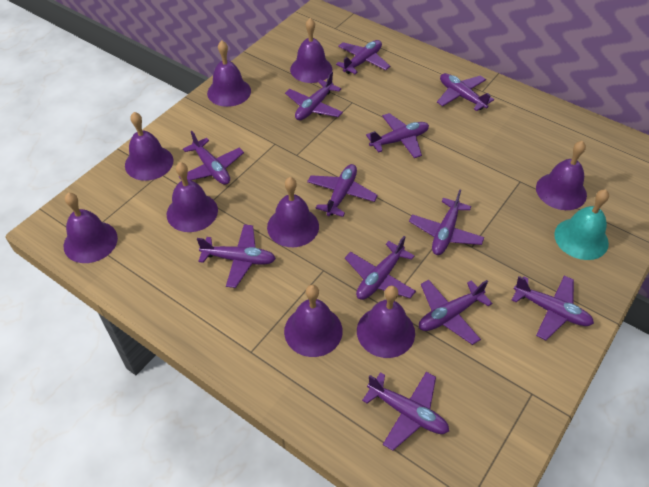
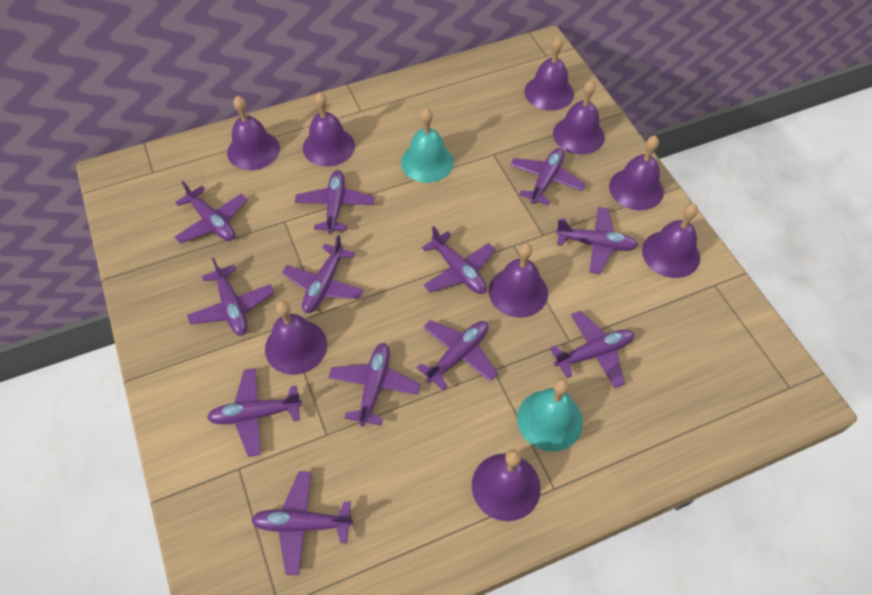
turquoise bell: [554,189,609,260] = 1 -> [401,108,454,183] [517,378,583,452] = 2

